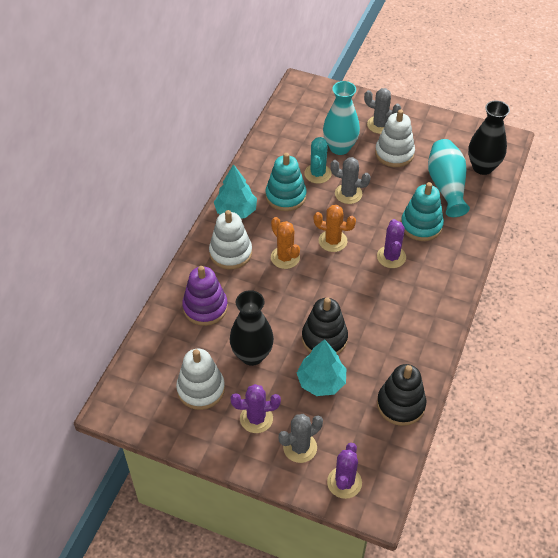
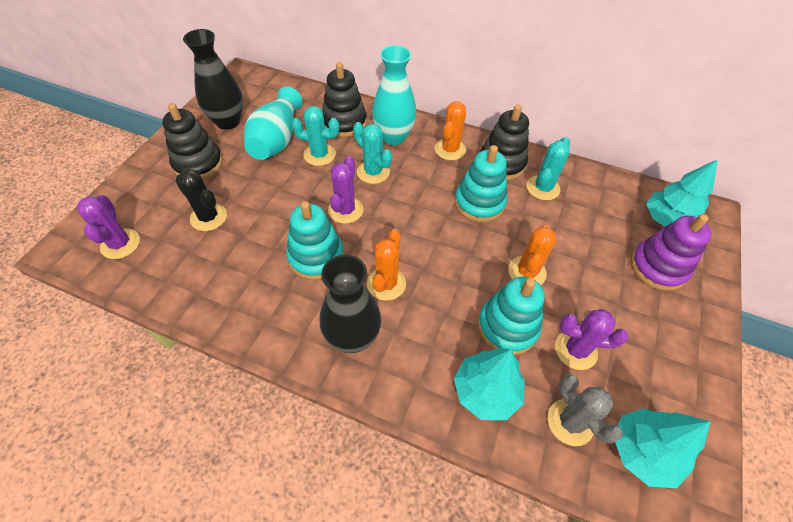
black cactus: none = 0 -> [175,169,227,231] = 1
black stacking toy: [302,297,348,355] [377,364,426,426] = 2 -> [162,103,223,180] [322,62,367,137] [480,104,529,180] = 3
grey cactus: [279,414,323,463] [330,157,371,204] [364,88,401,134] = 3 -> [548,374,623,446] = 1
orange cactus: [271,217,300,269] [313,205,356,252] = 2 -> [367,229,406,301] [435,101,466,160] [508,225,556,285] = 3
turquoise cactus: [304,137,332,184] = 1 -> [291,106,339,166] [353,122,392,184] [527,137,570,200] = 3
turquoise stacking toy: [266,153,306,211] [401,182,444,241] = 2 -> [286,201,344,280] [455,145,507,222] [478,277,544,355] = 3
turquoise tree: [214,164,257,219] [297,339,346,396] = 2 -> [454,348,525,420] [615,408,710,488] [646,159,718,227] = 3
white stacking toy: [176,349,225,410] [209,210,252,270] [375,109,415,167] = 3 -> none = 0

